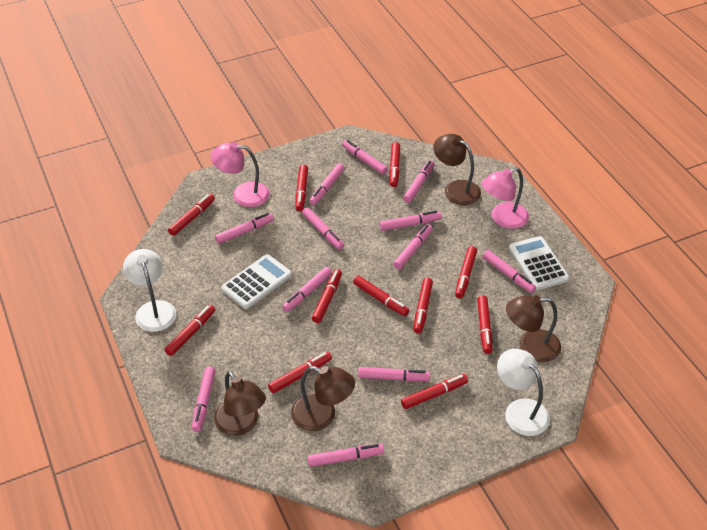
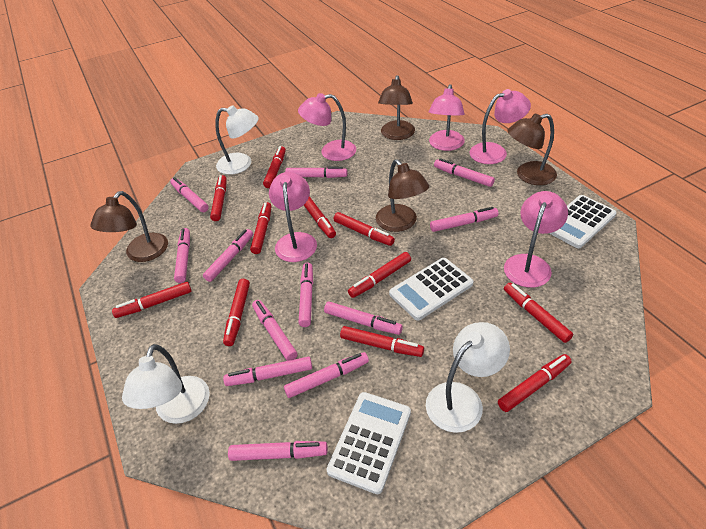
pink lamp: [211,142,270,207] [482,167,529,229] = 2 -> [269,172,317,262] [298,93,356,161] [429,84,465,151] [469,89,531,164] [504,191,568,288] = 5
white calculator: [221,254,292,309] [509,236,569,290] = 2 -> [327,392,411,494] [389,258,474,321] [549,195,617,248] = 3
white lamp: [123,249,176,332] [497,349,550,436] = 2 -> [122,344,210,424] [215,105,259,175] [426,322,510,433] = 3

